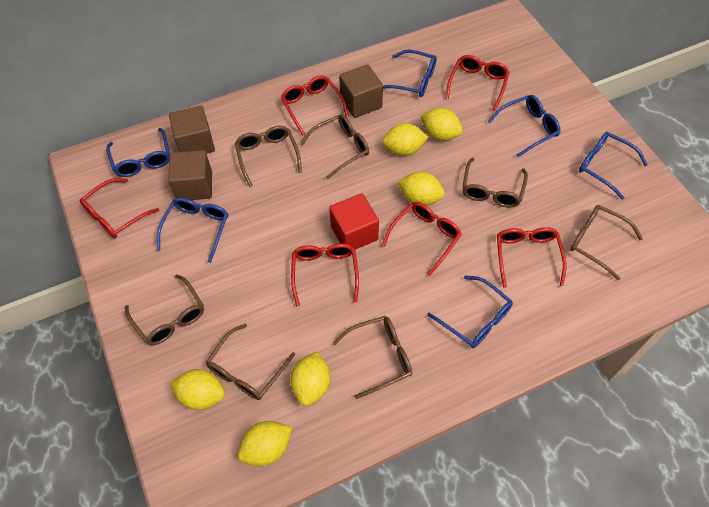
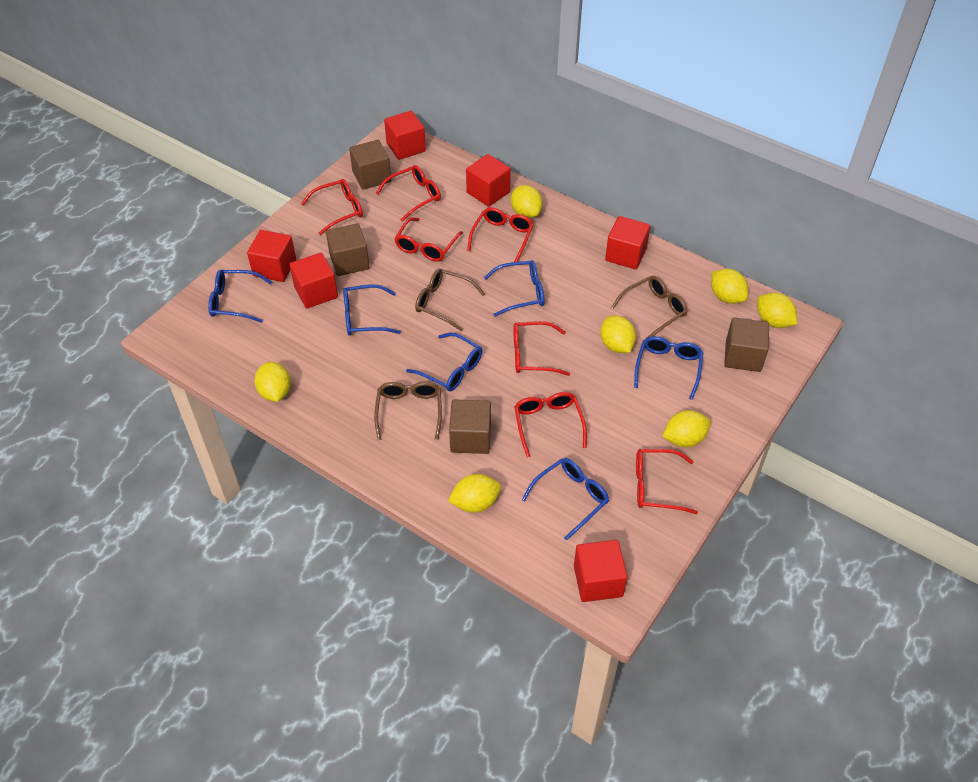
brown cube: [168,150,212,200] [169,106,215,154] [339,64,383,118] = 3 -> [326,223,370,276] [349,140,391,190] [449,399,491,454] [724,317,769,372] = 4
brown glasses: [125,274,204,346] [206,323,295,400] [235,126,302,187] [300,114,369,179] [333,316,412,399] [462,158,528,208] [570,205,643,280] = 7 -> [374,382,442,440] [415,269,485,331] [612,276,688,339] = 3
red cube: [329,193,379,250] = 1 -> [247,230,296,282] [289,253,338,308] [384,111,426,160] [466,154,511,207] [574,540,628,602] [605,216,650,269] = 6
red glasses: [80,178,159,238] [281,75,349,135] [291,244,359,306] [382,202,462,276] [446,55,509,111] [497,227,566,288] = 6 -> [301,179,363,235] [376,165,441,222] [394,217,463,262] [467,207,534,262] [514,321,570,376] [514,392,587,458] [636,449,698,514] = 7
yellow lemon: [170,369,225,410] [237,421,292,466] [290,352,331,406] [382,123,428,156] [397,172,445,206] [420,108,463,141] = 6 -> [254,362,291,402] [448,474,501,513] [511,185,543,218] [600,316,636,353] [662,410,711,447] [711,269,748,304] [757,293,798,328] = 7

